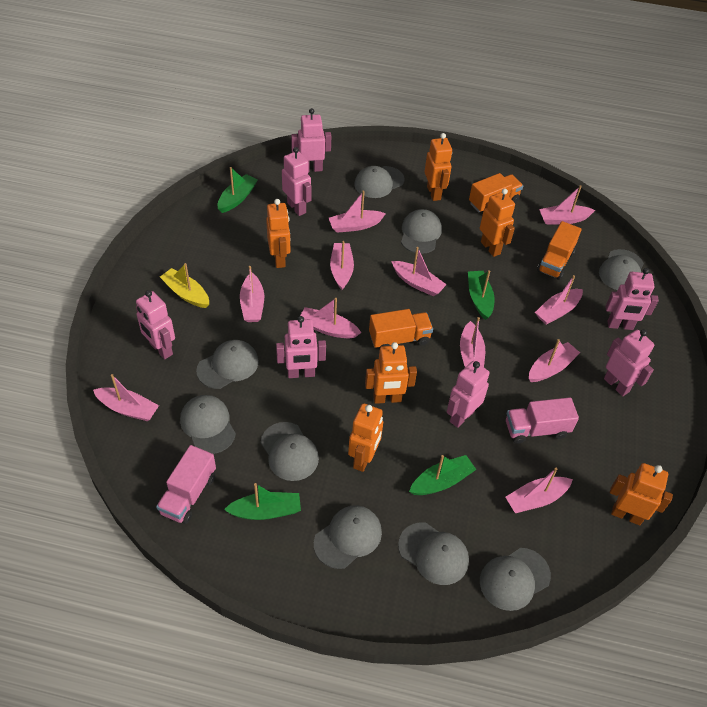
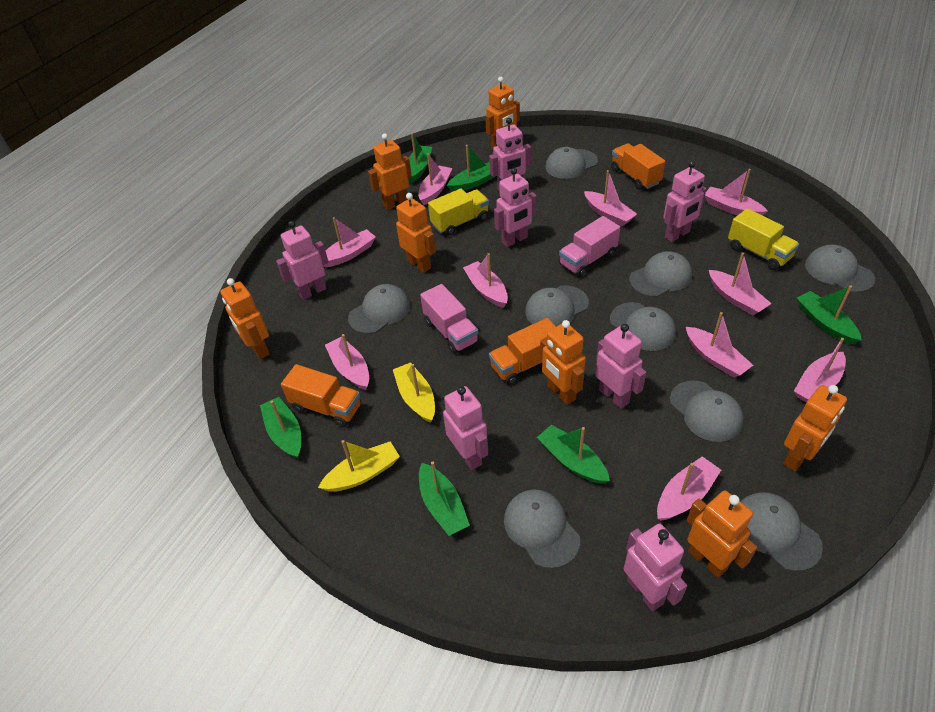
green boat: [217,167,258,213] [224,483,301,520] [409,455,476,495] [468,270,495,320] = 4 -> [260,397,301,458] [408,133,432,183] [419,462,470,536] [447,145,494,192] [537,425,610,484] [797,285,862,344] = 6
orange robot: [266,199,290,268] [348,403,383,472] [365,342,417,404] [425,133,452,201] [480,189,515,257] [610,463,673,525] = 6 -> [220,278,270,359] [368,133,412,210] [396,193,436,273] [485,77,520,149] [540,320,586,405] [687,490,757,578] [783,385,847,471] = 7
pink boat: [93,374,159,421] [240,266,264,322] [300,298,361,338] [329,191,386,233] [330,241,354,290] [391,247,447,296] [460,317,485,367] [505,467,573,513] [529,339,580,382] [535,275,583,325] [539,185,595,225] = 11 -> [323,217,376,267] [325,334,369,390] [418,154,452,205] [463,253,508,308] [584,170,637,226] [657,456,721,521] [686,312,753,378] [705,169,768,215] [709,253,772,315] [794,338,846,402] = 10
yellow boat: [160,263,209,308] = 1 -> [318,440,400,492] [393,362,435,423] = 2
yellow truck: none = 0 -> [428,188,489,236] [728,208,799,270] = 2

